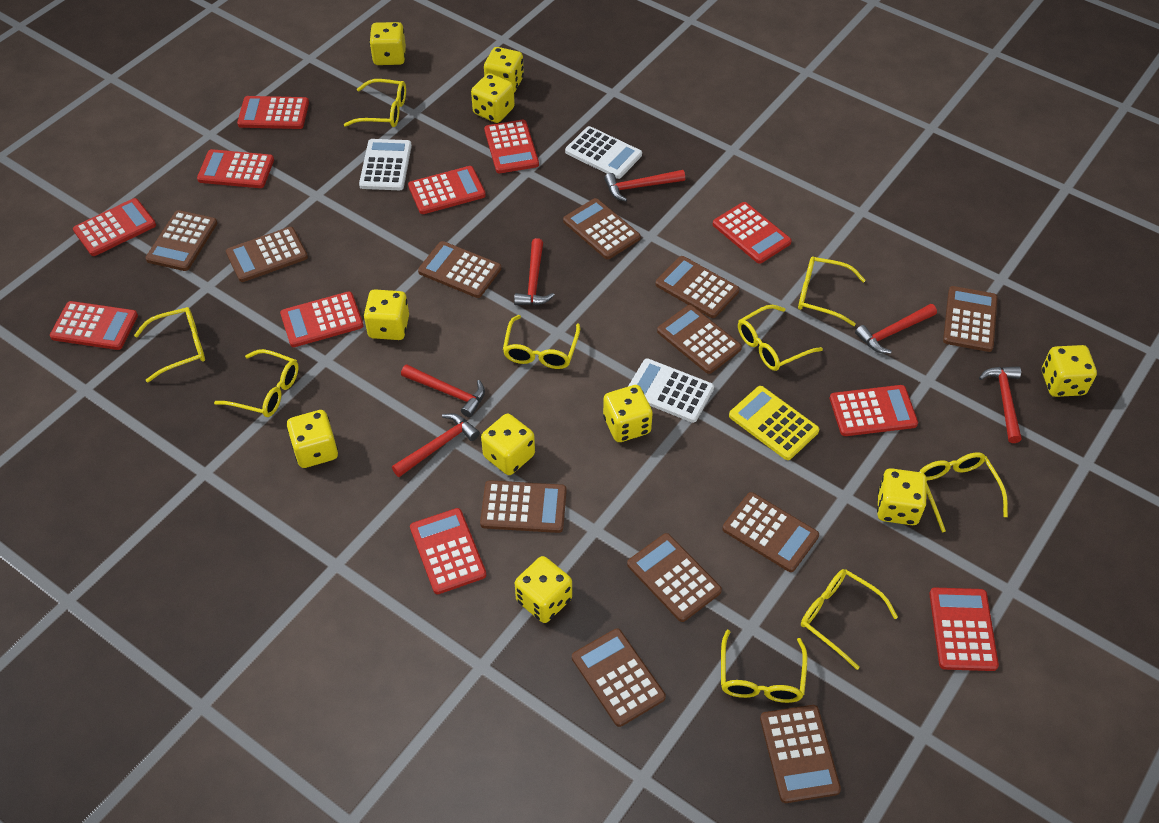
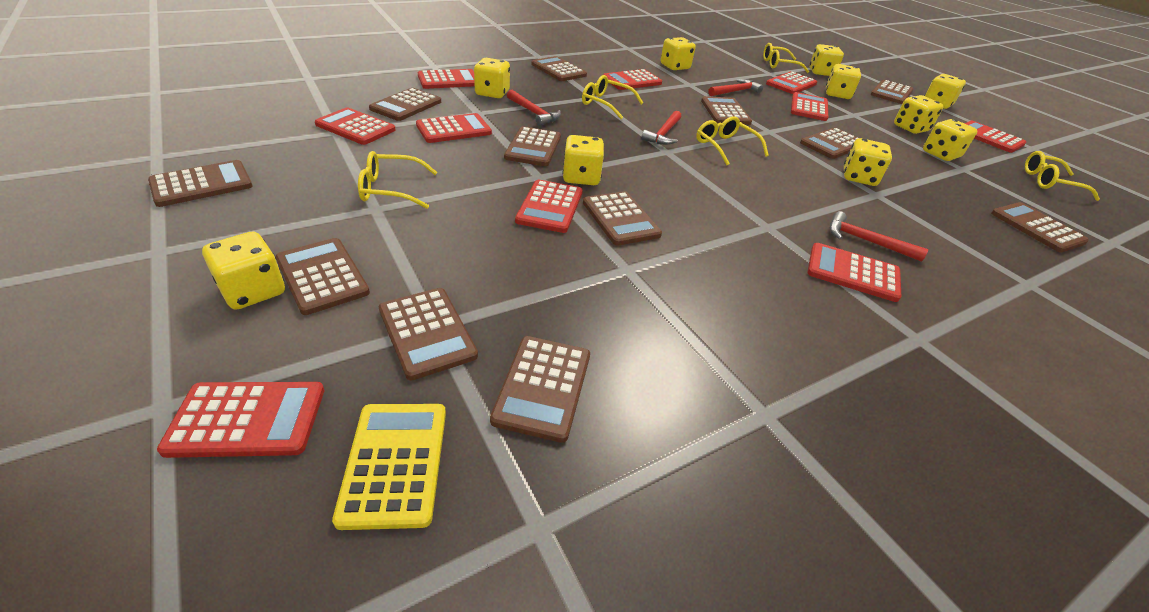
red calculator: [50,301,138,350] [73,198,156,256] [197,149,274,188] [237,96,309,129] [280,291,363,347] [408,166,486,214] [410,508,486,594] [484,120,539,173] [713,202,792,264] [830,385,918,436] [929,588,999,671] = 11 -> [157,382,324,458] [315,107,396,145] [416,113,492,143] [418,69,475,89] [515,179,583,233] [603,69,662,90] [766,72,817,94] [791,92,828,121] [807,243,901,302] [964,121,1026,153] = 10
red hammer: [392,413,480,477] [401,364,485,418] [514,238,555,305] [604,170,685,202] [855,304,937,354] [979,366,1022,443] = 6 -> [507,90,561,126] [641,111,681,145] [708,79,763,96] [830,211,928,262] = 4
white calculator: [359,139,412,190] [565,126,642,179] [628,358,714,423] = 3 -> none = 0
yellow glasses: [134,307,205,383] [214,349,299,417] [344,79,406,127] [503,315,580,369] [721,630,807,703] [738,305,823,371] [798,257,866,326] [801,569,898,670] [919,452,1008,533] = 9 -> [358,151,438,209] [582,75,643,119] [696,116,769,165] [763,43,809,73] [1025,151,1100,201] = 5

